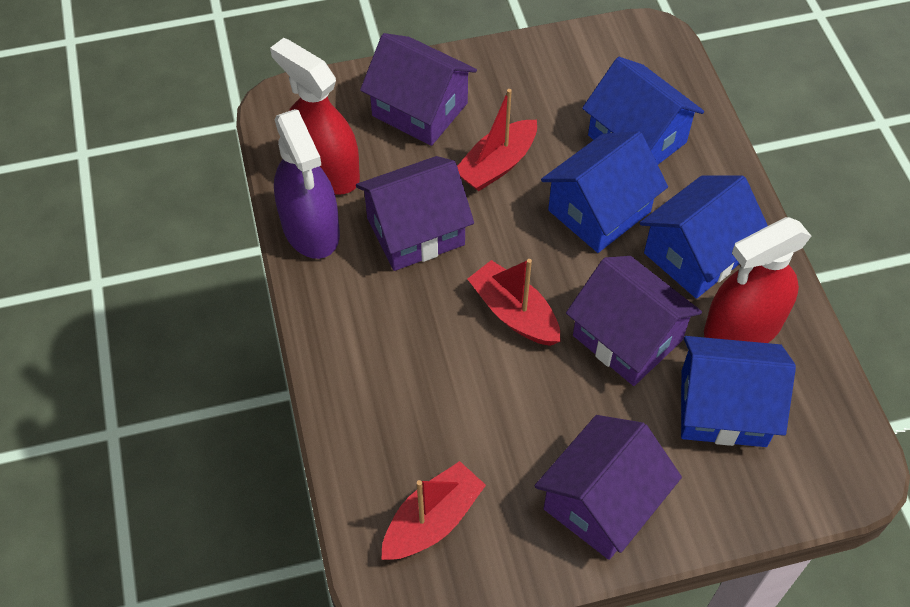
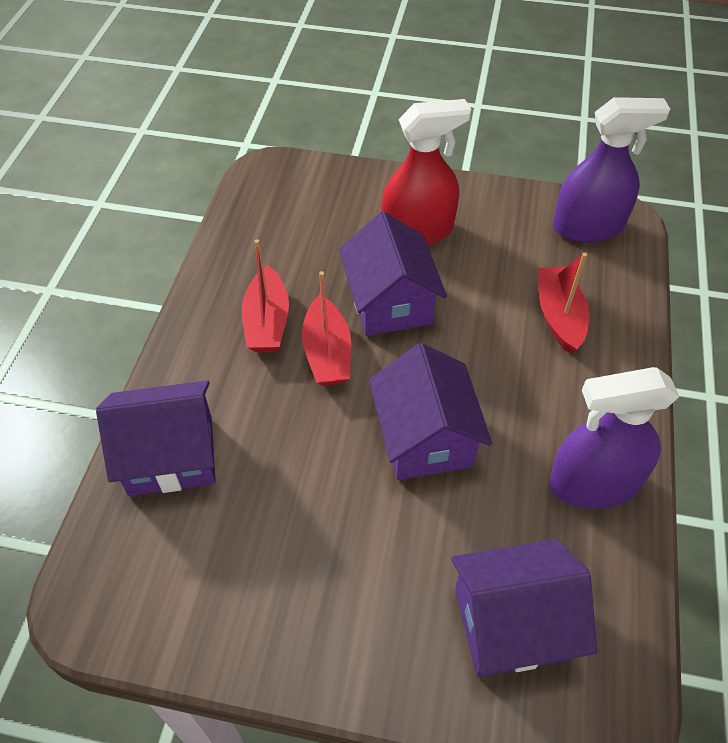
blue house: [541,131,668,253] [582,57,704,164] [640,176,768,299] [681,336,796,447] = 4 -> none = 0
purple spray bottle: [274,109,340,259] = 1 -> [549,367,679,509] [553,97,670,243] = 2
red spray bottle: [270,38,360,195] [704,217,811,343] = 2 -> [381,99,471,245] = 1

